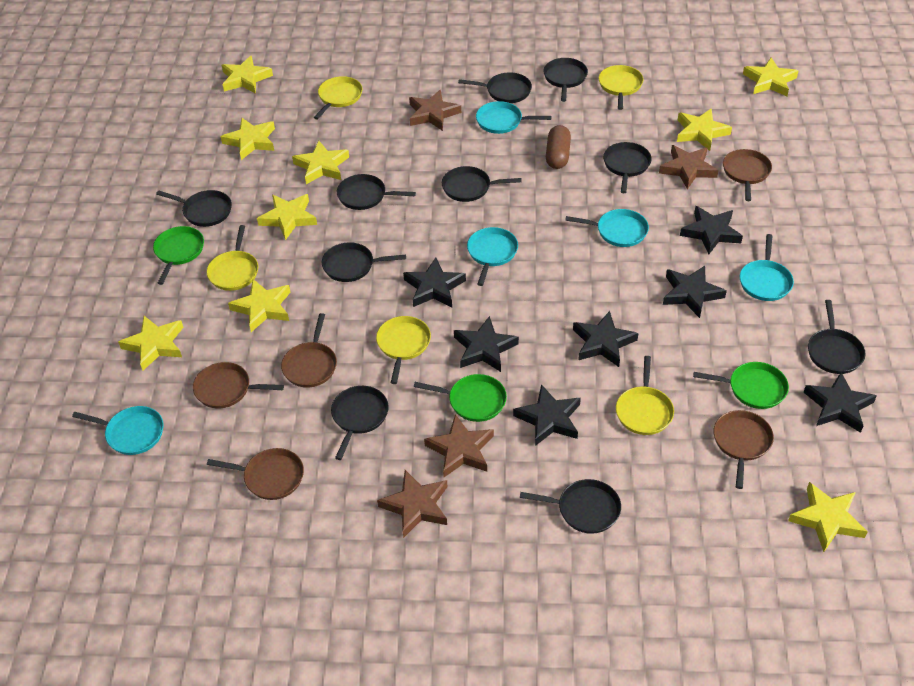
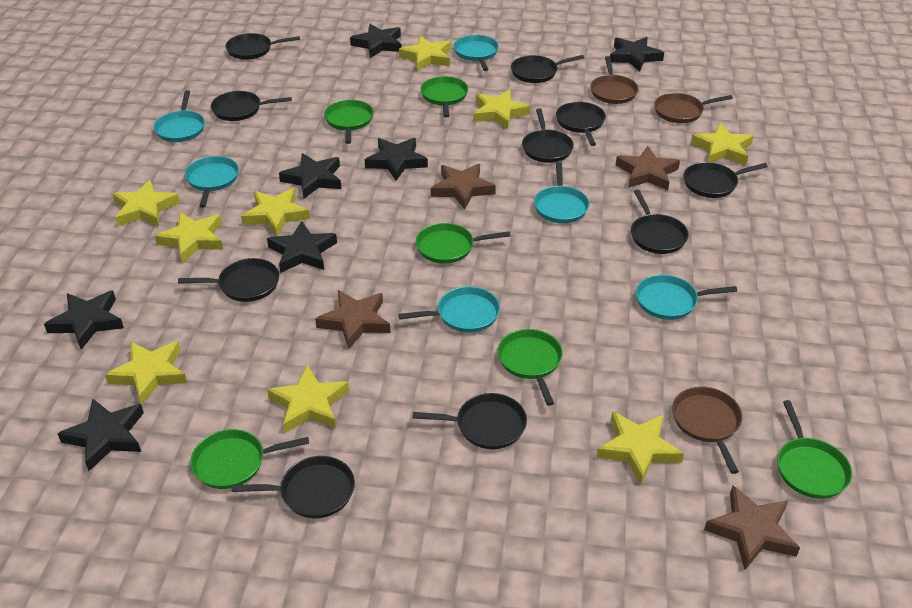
brown capsule: [546,125,571,169] = 1 -> none = 0
brown pan: [193,362,284,409] [207,448,304,500] [281,313,337,388] [713,410,774,489] [723,149,772,201] = 5 -> [590,56,639,104] [654,93,733,123] [672,386,742,474] = 3
green pan: [153,226,204,285] [414,374,507,422] [693,362,789,409] = 3 -> [190,429,309,489] [324,100,374,144] [416,223,511,264] [420,76,468,118] [497,329,563,406] [777,400,852,499] = 6
turquoise pan: [72,406,163,455] [467,227,518,286] [476,101,551,134] [565,209,649,247] [740,234,794,301] = 5 -> [154,90,205,142] [185,156,239,208] [399,286,500,333] [454,35,499,71] [534,162,589,223] [636,275,737,320] = 6
yellow pan: [207,225,258,291] [314,76,363,119] [376,316,431,384] [599,65,644,110] [616,356,674,435] = 5 -> none = 0

